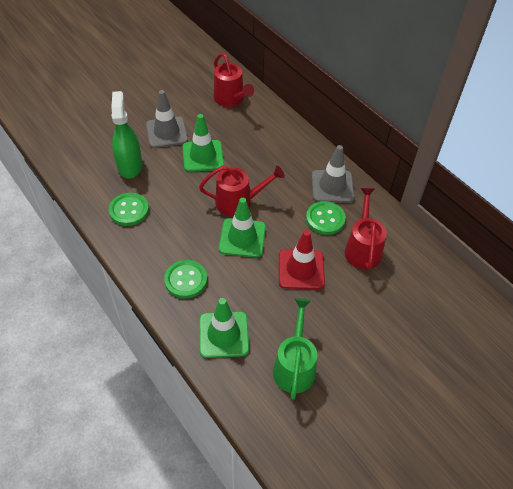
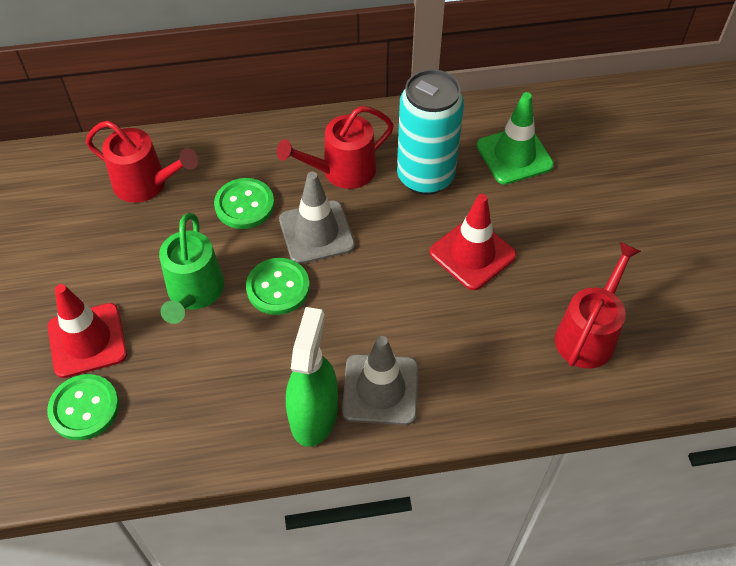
green traffic cone: [182,114,224,172] [199,298,249,358] [219,198,266,258] = 3 -> [477,92,554,185] = 1
red traffic cone: [279,230,325,289] = 1 -> [48,284,127,378] [430,194,516,290] = 2
turquoise can: none = 0 -> [397,69,464,195] = 1

